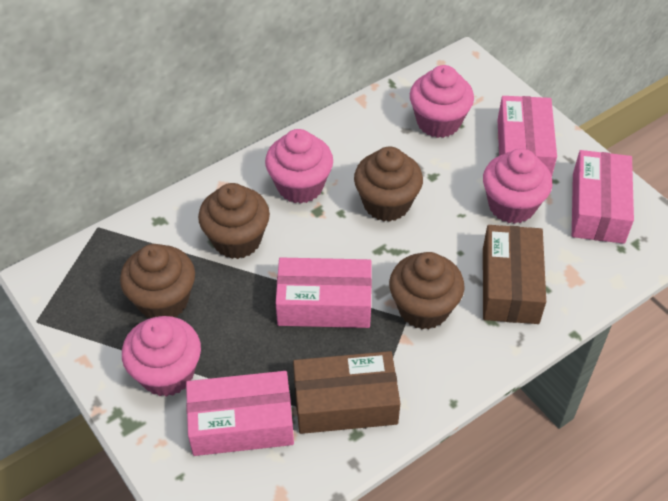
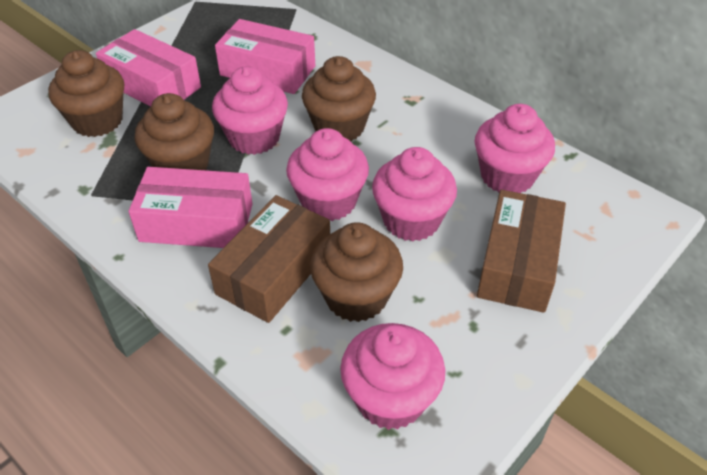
pink box: [186,371,294,456] [276,258,372,328] [497,96,557,176] [572,150,634,244] = 4 -> [96,29,201,107] [129,167,253,248] [215,19,315,94] = 3
pink cupcake: [122,316,201,397] [265,129,333,204] [410,65,474,138] [483,148,552,224] = 4 -> [212,66,288,155] [286,128,369,221] [340,323,445,430] [372,147,457,242] [475,104,555,193] = 5

